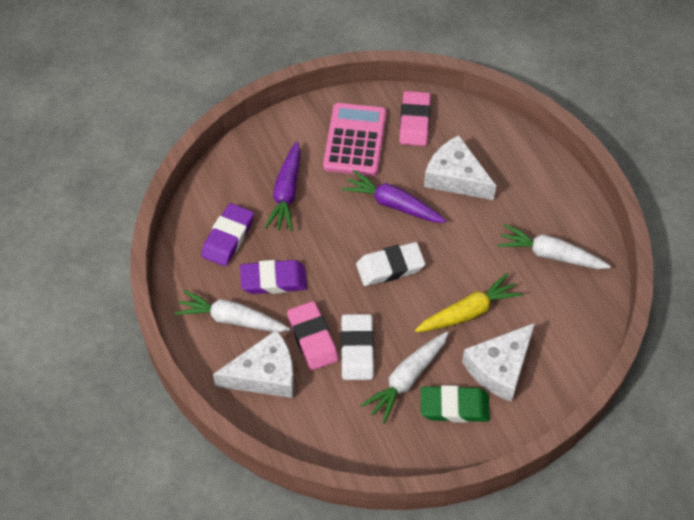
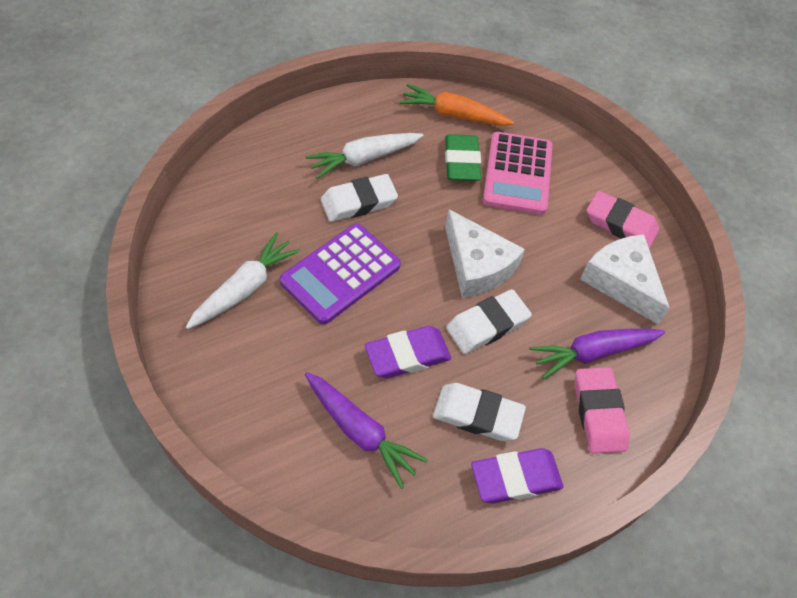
orange carrot: none = 0 -> [399,84,514,126] = 1
purple calculator: none = 0 -> [280,224,401,325] = 1
white carrot: [174,290,290,332] [361,332,448,424] [497,224,611,269] = 3 -> [186,232,301,329] [305,133,423,179] = 2
white cheese: [213,330,294,398] [424,135,496,200] [462,323,535,402] = 3 -> [445,209,525,298] [580,234,670,324] = 2
white eraser: [341,314,374,380] [356,242,425,286] = 2 -> [321,174,398,222] [433,383,526,441] [446,289,532,354] = 3
yellow carrot: [415,273,523,332] = 1 -> none = 0

